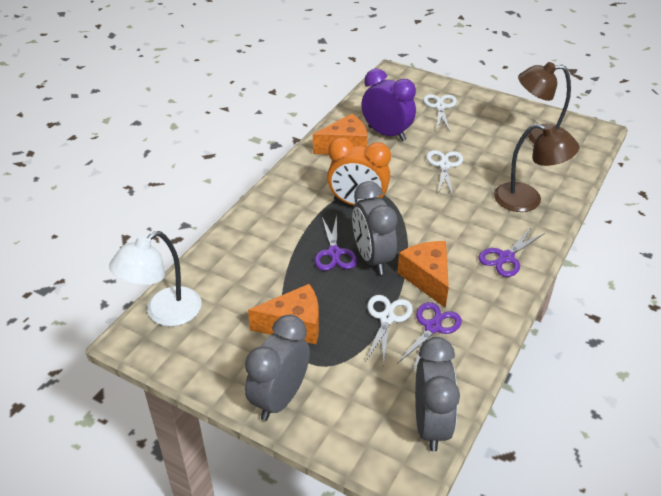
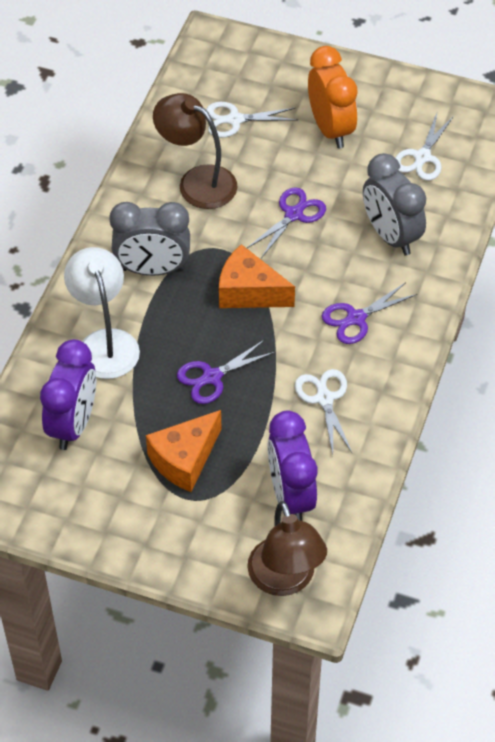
grey clock: [245,314,310,421] [352,181,398,275] [415,337,460,452] = 3 -> [109,202,190,276] [363,153,426,256] = 2
orange cheese: [248,284,319,344] [313,114,367,155] [397,241,449,308] = 3 -> [146,410,221,492] [219,244,295,308] = 2
purple clock: [361,69,416,141] = 1 -> [40,339,96,450] [268,410,317,521] = 2

